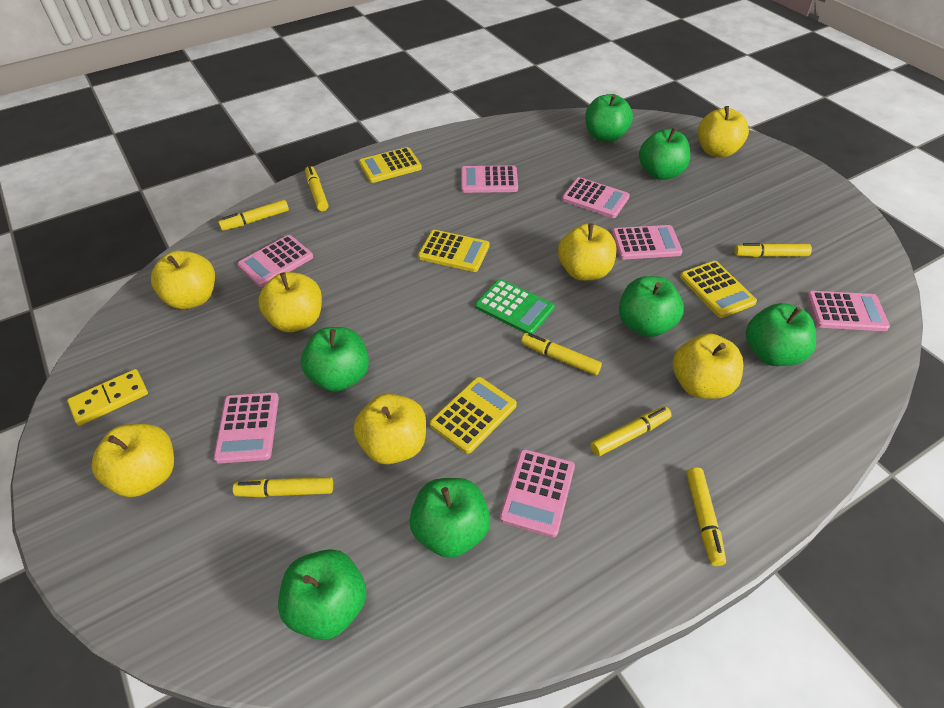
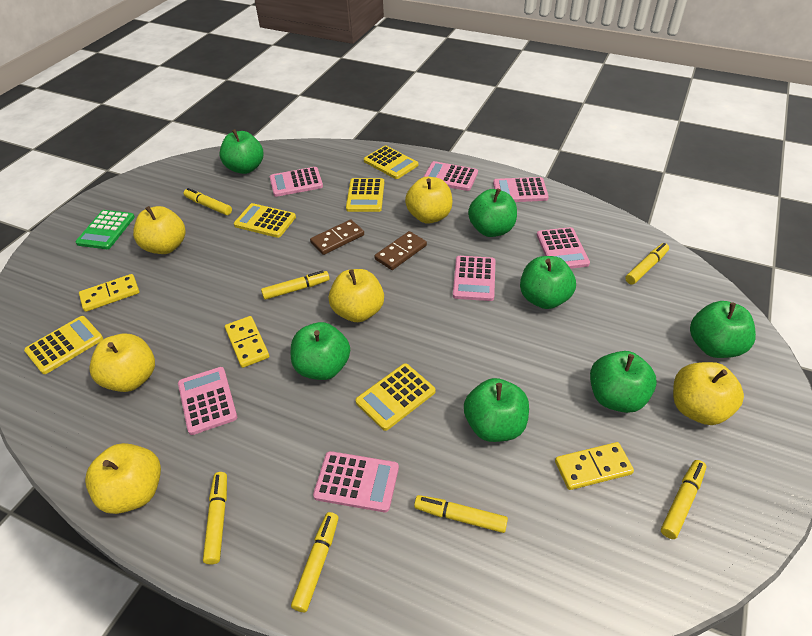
brown domino: none = 0 -> [310,219,364,255] [374,231,427,270] = 2
yellow apple: [92,423,174,497] [151,251,215,309] [258,272,322,332] [354,393,426,464] [558,223,616,281] [673,333,743,399] [698,106,749,158] = 7 -> [85,443,161,514] [90,333,155,392] [133,206,186,254] [329,269,384,322] [405,177,453,224] [673,362,744,425] = 6
yellow calculator: [359,147,422,183] [418,230,489,272] [430,377,517,454] [680,261,757,318] = 4 -> [24,316,103,374] [234,203,296,238] [346,178,384,212] [355,363,435,431] [364,146,418,179] = 5
yellow domino: [67,369,148,426] = 1 -> [79,274,139,312] [225,316,269,368] [555,442,634,490] = 3

